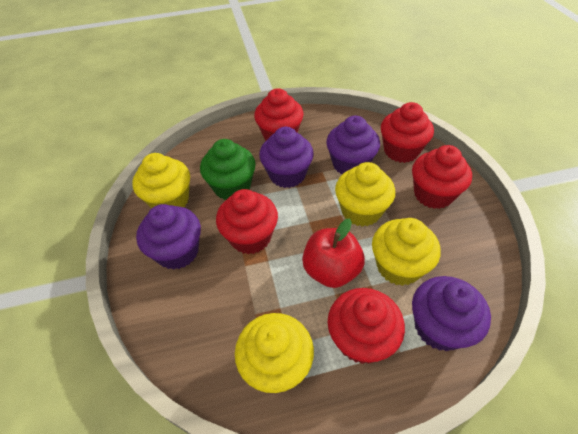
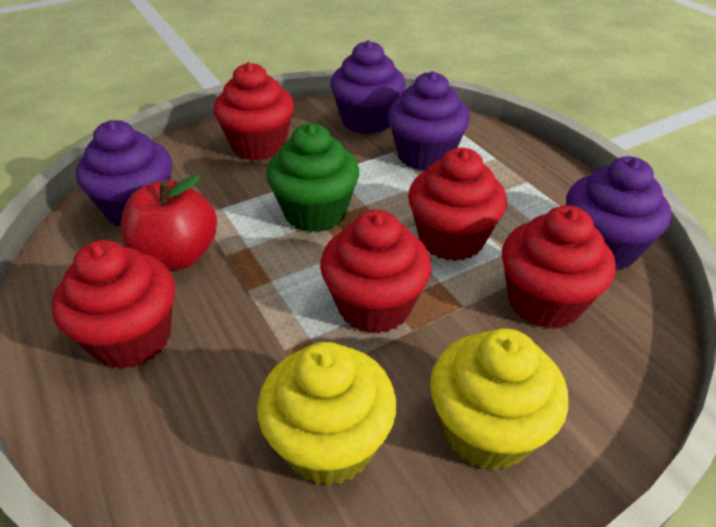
yellow cupcake: [132,153,190,208] [235,313,314,393] [335,162,395,227] [372,218,440,286] = 4 -> [257,342,396,486] [430,328,568,470] = 2

